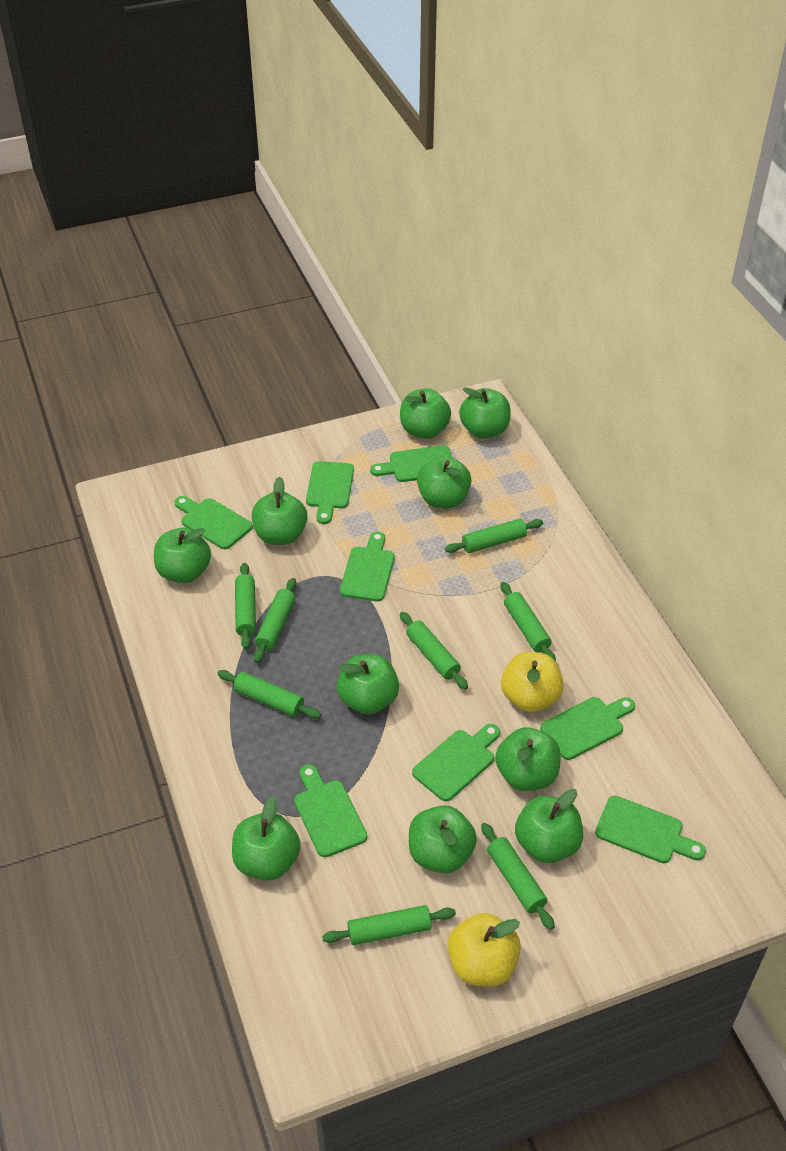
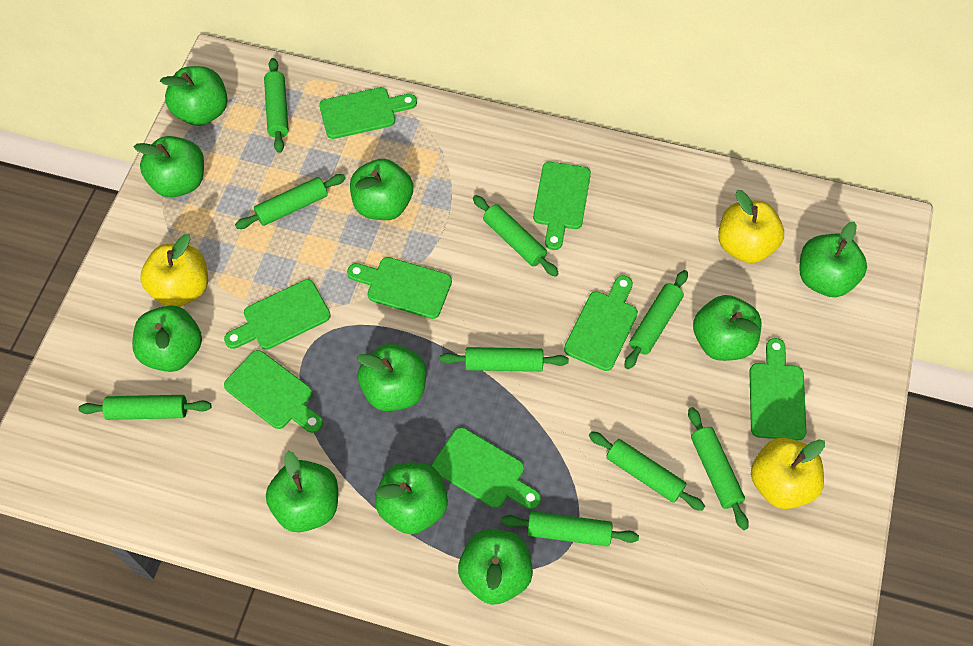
green rolling pin: [217,670,321,719] [235,563,256,649] [254,578,296,663] [322,905,456,945] [400,612,468,690] [445,519,543,553] [481,823,555,930] [500,582,556,661] = 8 -> [78,395,211,420] [235,174,346,229] [264,58,289,153] [440,347,569,372] [473,195,559,277] [501,511,639,547] [589,431,705,511] [624,270,688,369] [688,407,749,530] = 9
yellow apple: [448,913,521,987] [501,652,564,712] = 2 -> [140,234,208,307] [718,190,784,263] [751,438,825,509] = 3

